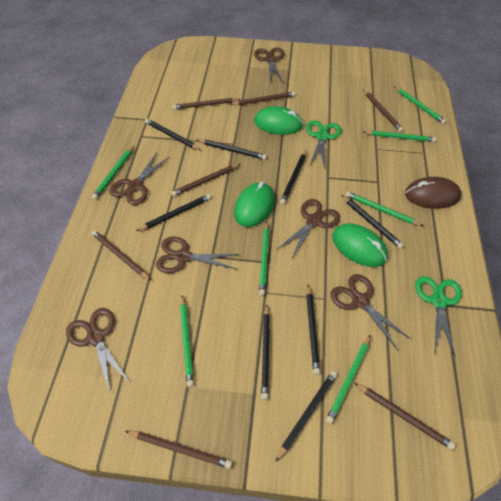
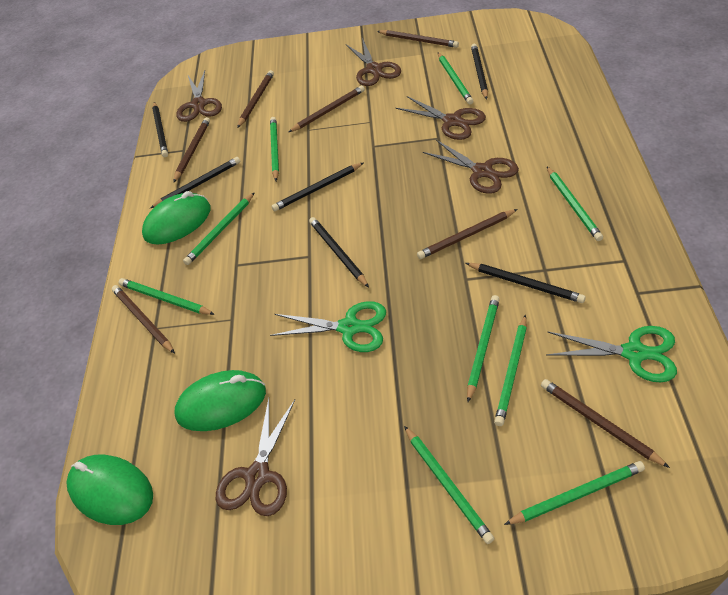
black pencil: [137,194,211,231] [145,119,201,150] [197,139,267,160] [261,305,270,400] [276,371,337,461] [280,150,306,205] [306,285,320,375] [342,195,404,249] = 8 -> [150,157,240,208] [152,102,168,157] [272,163,363,211] [309,217,369,287] [466,263,586,303] [471,44,488,99] = 6
brown mouse: [405,177,461,209] = 1 -> none = 0
brown scissors: [66,308,129,393] [109,152,169,205] [156,237,239,273] [254,48,285,82] [278,199,340,258] [330,274,411,349] = 6 -> [176,70,222,122] [216,398,295,516] [346,38,401,86] [395,96,486,140] [423,140,519,194] = 5
green pencil: [92,146,134,200] [180,295,194,387] [259,222,269,296] [326,336,370,424] [346,192,423,226] [363,130,436,142] [394,86,446,124] = 7 -> [118,278,215,315] [183,193,254,265] [270,117,279,181] [404,426,495,544] [438,53,473,105] [467,295,500,402] [494,314,527,426] [504,461,645,525] [547,167,603,241] = 9

